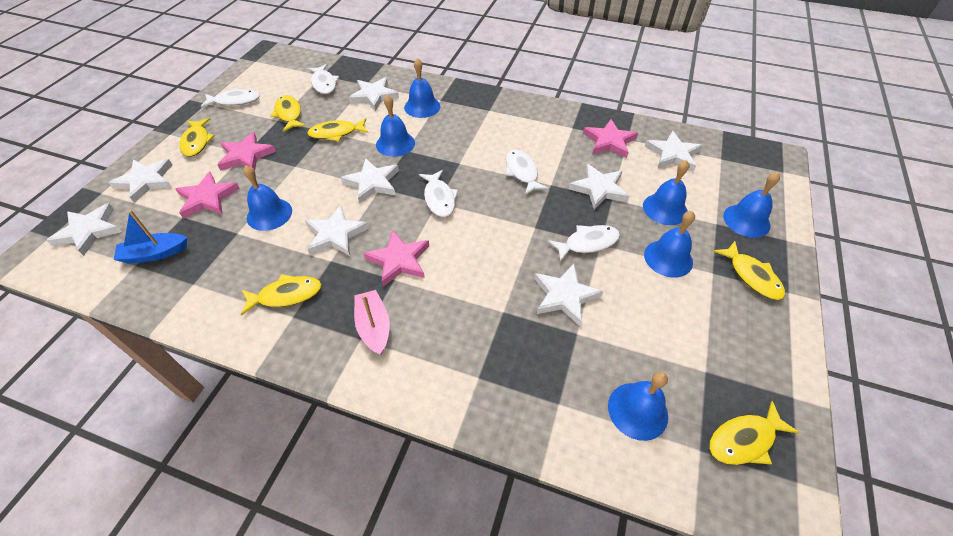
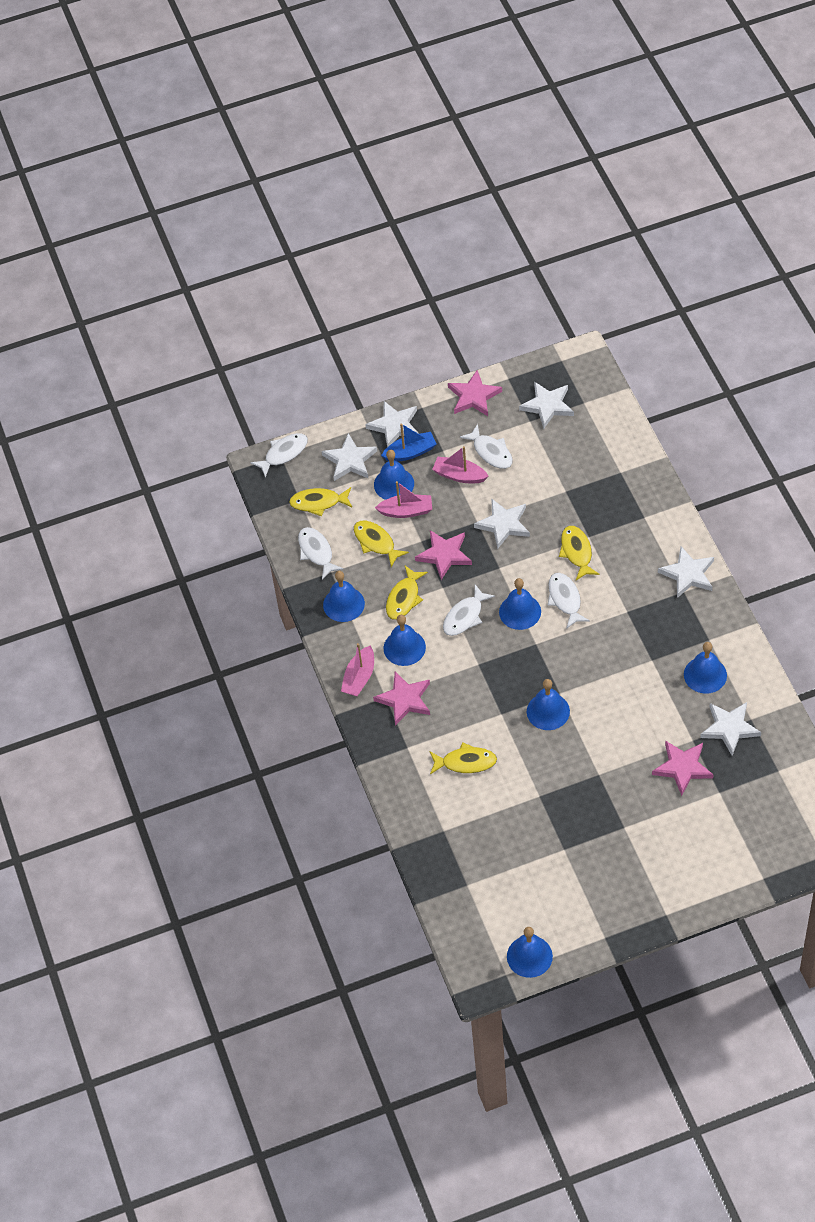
pink boat: [354,290,390,355] = 1 -> [341,643,374,696] [375,481,432,518] [432,446,489,483] = 3
white star: [46,203,122,256] [109,159,172,203] [305,205,369,256] [341,158,399,204] [348,77,399,111] [534,264,604,326] [569,164,629,210] [644,131,703,172] = 8 -> [322,433,377,481] [365,401,419,447] [474,498,530,549] [519,382,574,429] [658,546,714,598] [700,702,761,755] = 6
yellow fish: [179,118,215,157] [241,274,322,316] [271,95,306,132] [307,118,369,142] [709,401,800,465] [713,241,785,300] = 6 -> [289,487,352,516] [354,521,409,567] [386,566,428,620] [429,743,497,774] [559,526,599,580] = 5

